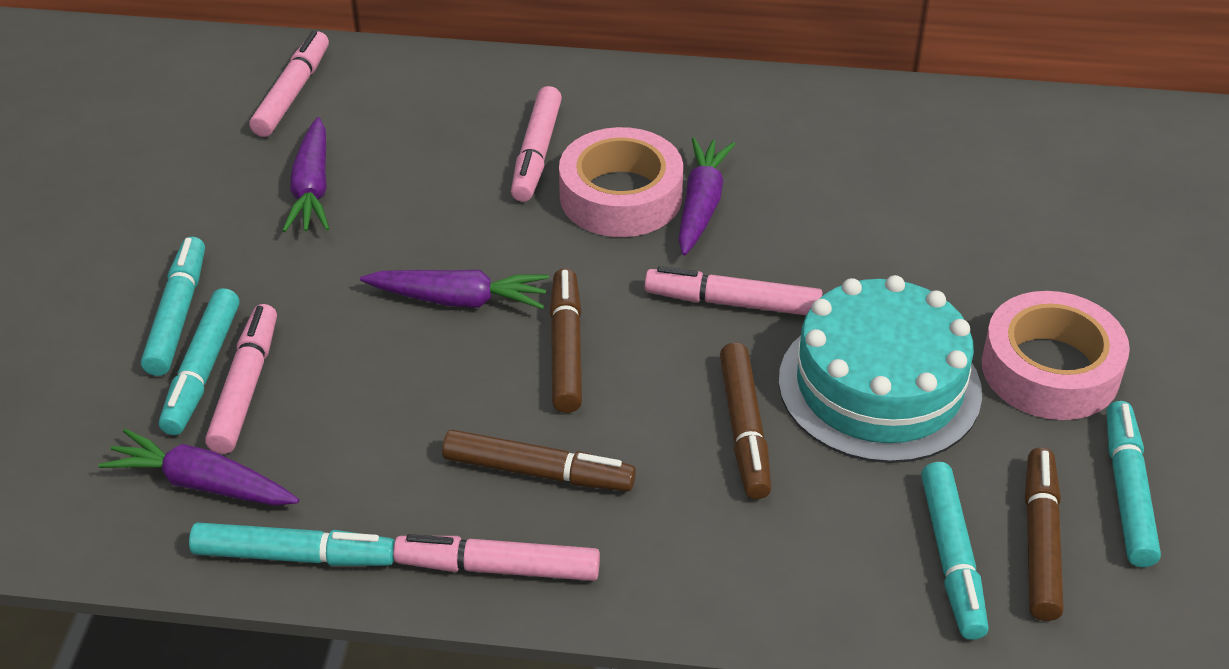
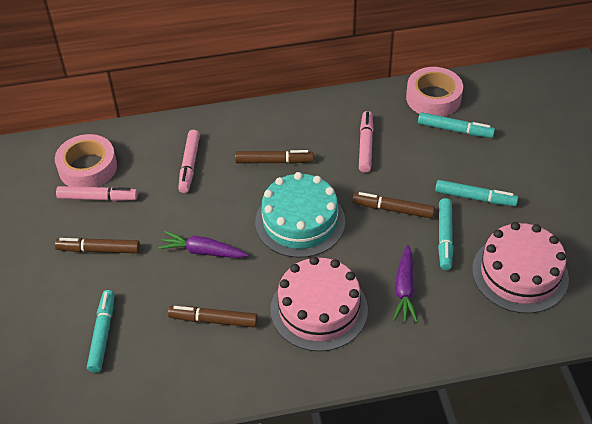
pink cake: none = 0 -> [270,256,368,352] [472,222,569,314] = 2
pink marker: [205,304,277,454] [249,31,329,137] [393,534,600,581] [511,86,562,202] [645,266,823,315] = 5 -> [56,186,138,201] [178,130,200,193] [359,111,374,173] = 3
purple carrot: [98,429,299,506] [282,117,329,232] [360,270,549,309] [678,137,735,256] = 4 -> [158,231,248,258] [393,245,418,323] = 2
turquoise marker: [141,237,205,376] [159,288,240,435] [189,522,395,566] [921,462,989,640] [1107,401,1161,567] = 5 -> [87,290,115,373] [418,112,495,138] [435,180,518,206] [438,198,454,270] = 4

